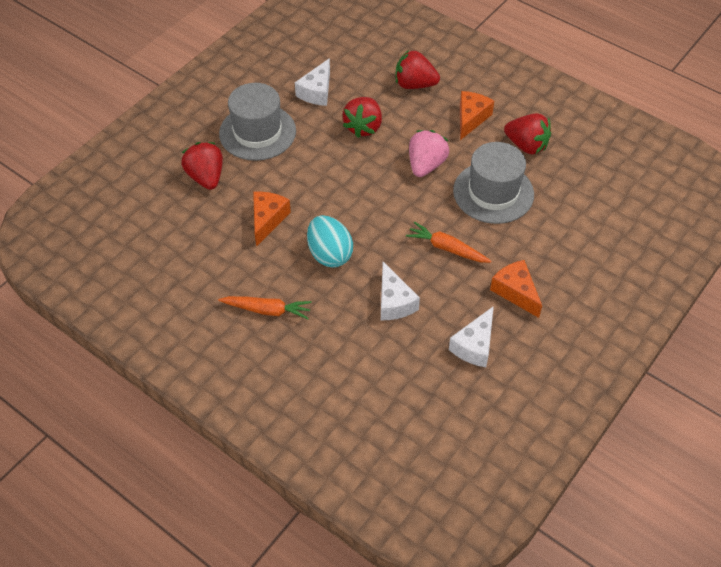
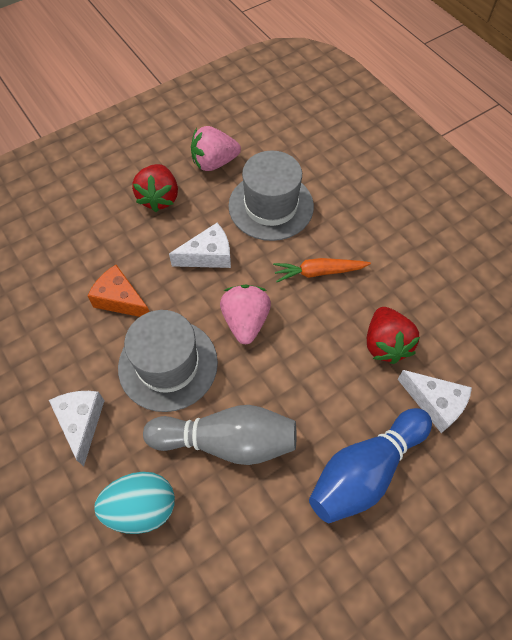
blue bowling pin: none = 0 -> [309,408,432,523] = 1
grey bowling pin: none = 0 -> [143,405,296,465] = 1
orange carrot: [218,296,312,319] [406,222,492,263] = 2 -> [273,258,371,282] = 1
orange cheese: [253,192,291,247] [460,91,494,140] [490,260,542,318] = 3 -> [87,265,149,317] = 1
pink strawberry: [409,130,449,177] = 1 -> [191,126,241,171] [220,285,271,345] = 2
red strawberry: [181,142,223,190] [343,97,382,138] [396,50,440,89] [504,113,551,154] = 4 -> [132,164,178,212] [367,307,420,364] = 2

